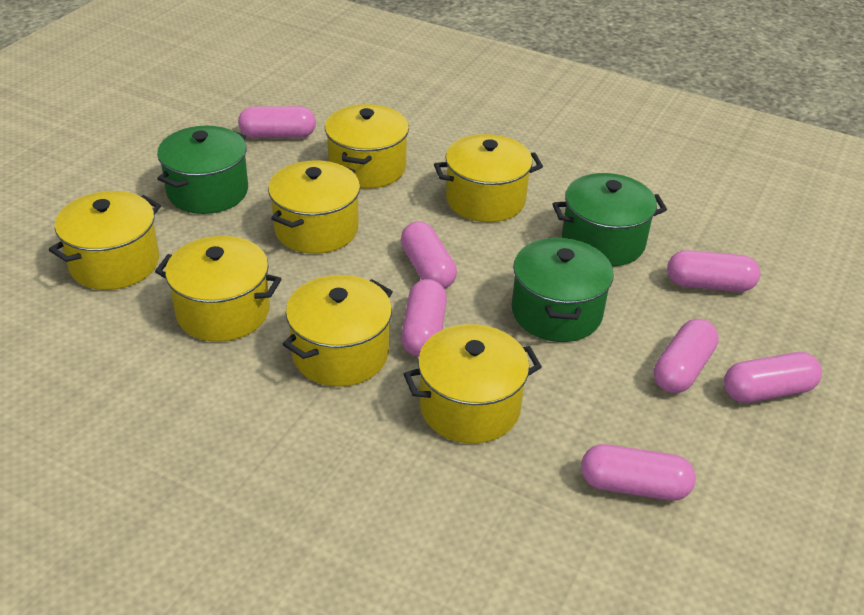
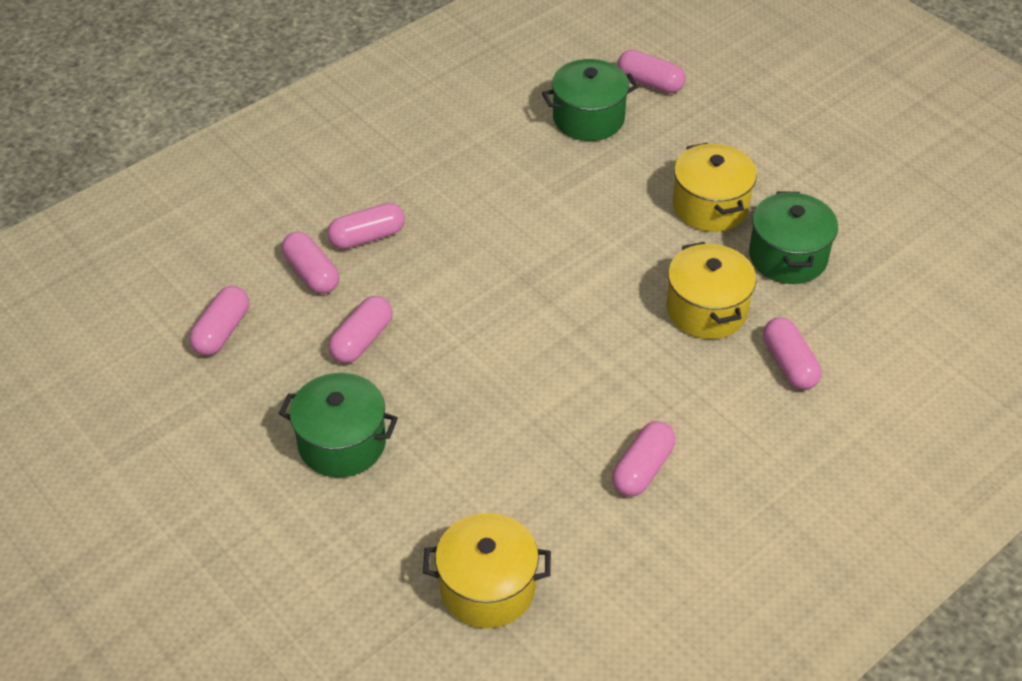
yellow pot: [49,191,161,290] [155,236,281,342] [268,160,360,254] [283,275,393,386] [325,104,409,188] [404,324,542,443] [434,134,543,222] = 7 -> [423,513,551,628] [667,242,756,339] [673,143,757,232] = 3

